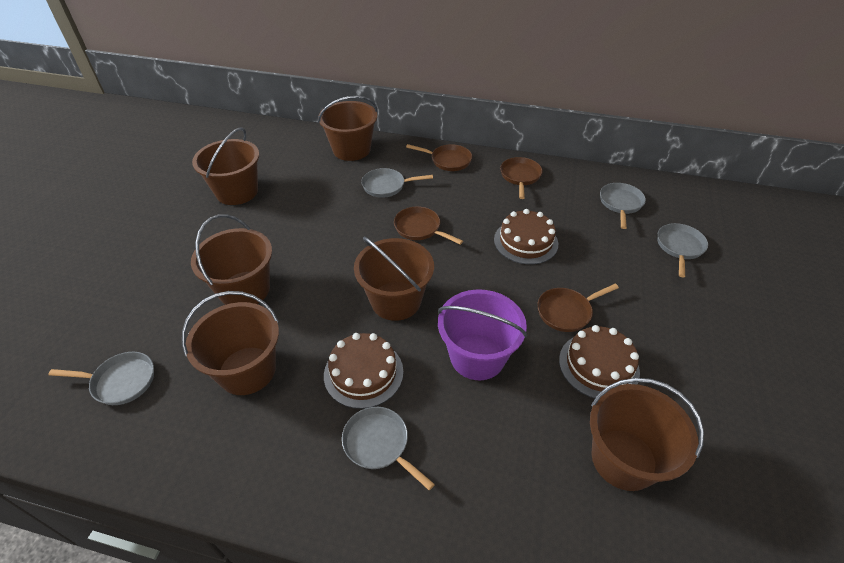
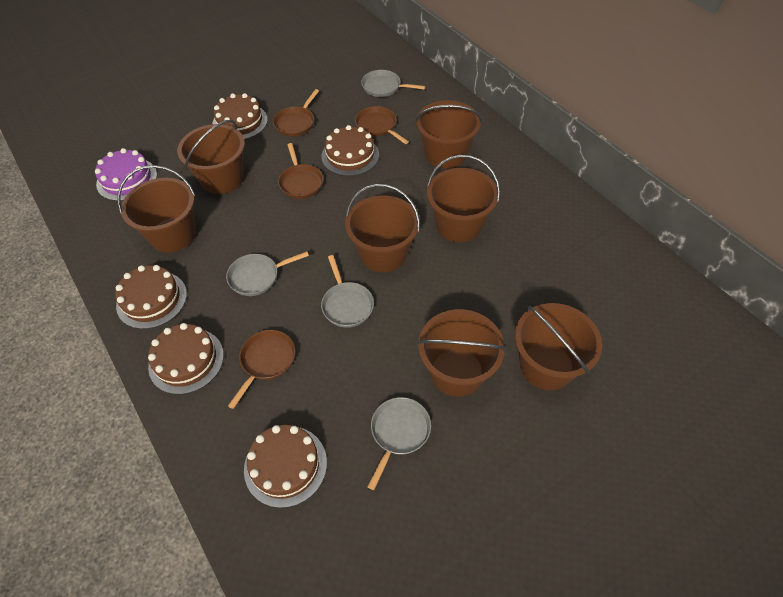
brown bucket: [182,291,279,395] [191,214,272,305] [192,127,259,205] [318,96,378,161] [354,237,434,321] [590,378,704,491] = 6 -> [117,165,196,252] [177,120,245,194] [345,184,420,273] [415,100,482,169] [417,309,506,397] [427,155,500,242] [515,303,602,390] = 7
brown cake: [324,333,403,409] [494,209,558,264] [559,325,640,398] = 3 -> [115,265,187,329] [148,323,224,395] [212,93,268,140] [244,425,327,508] [321,125,379,176] = 5
grey pan: [48,352,154,405] [342,407,435,491] [361,168,433,198] [600,183,646,229] [657,223,708,277] = 5 -> [226,251,309,296] [321,255,374,328] [361,70,426,97] [367,397,431,490] = 4
purple bucket: [438,289,527,380] = 1 -> none = 0
purple cake: none = 0 -> [95,148,157,201] = 1

